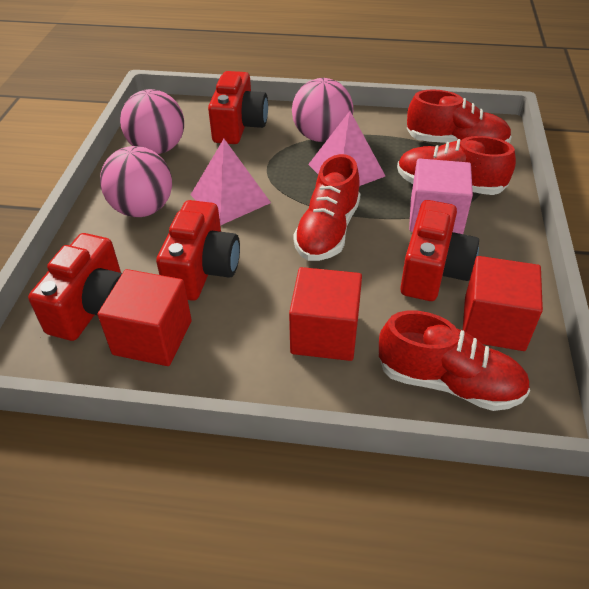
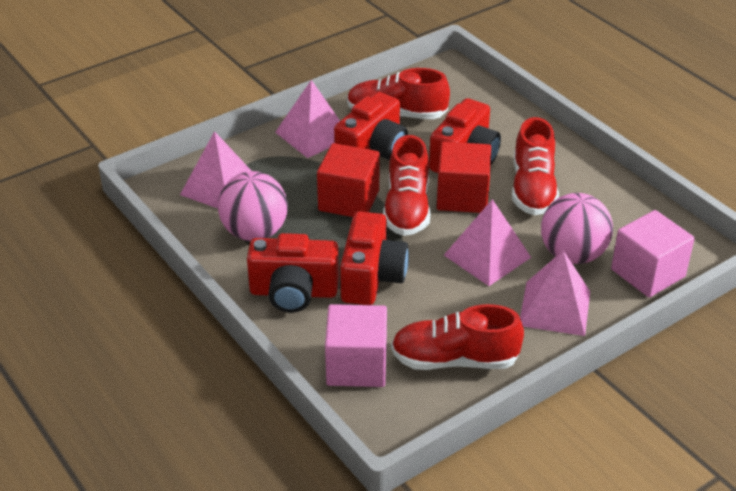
pink ball: [100,146,172,217] [120,89,184,154] [292,78,353,142] = 3 -> [218,171,288,241] [541,193,613,264] = 2
pink cube: [409,158,473,234] = 1 -> [325,304,387,387] [611,210,695,297] = 2
pink pyramid: [191,139,271,226] [308,111,385,186] = 2 -> [180,131,251,208] [275,80,340,158] [444,199,531,286] [520,250,590,336] = 4
red cube: [98,269,192,366] [289,267,362,361] [463,256,543,351] = 3 -> [317,143,380,217] [437,142,491,213] = 2

